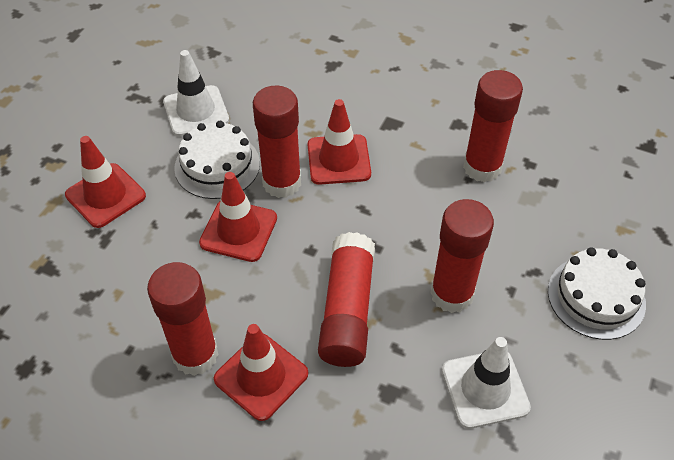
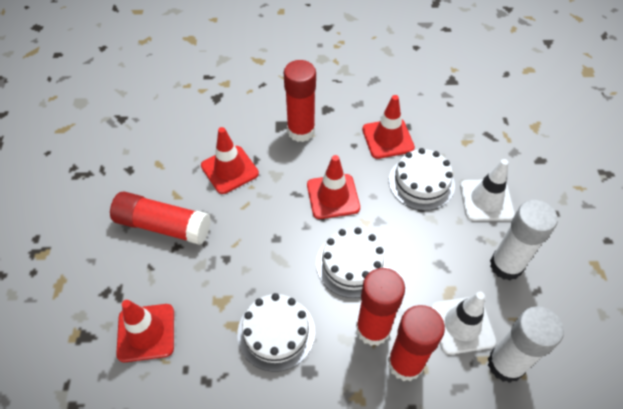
red glue stick: [147,262,219,376] [253,85,301,198] [318,232,375,367] [430,199,494,313] [463,70,523,182] = 5 -> [110,191,211,245] [284,60,316,142] [356,268,405,346] [388,305,445,381] = 4
white cake: [174,121,260,199] [548,247,646,340] = 2 -> [237,293,315,372] [316,228,389,298] [389,148,455,211] = 3
white glue stick: none = 0 -> [488,306,564,383] [490,200,558,280] = 2

